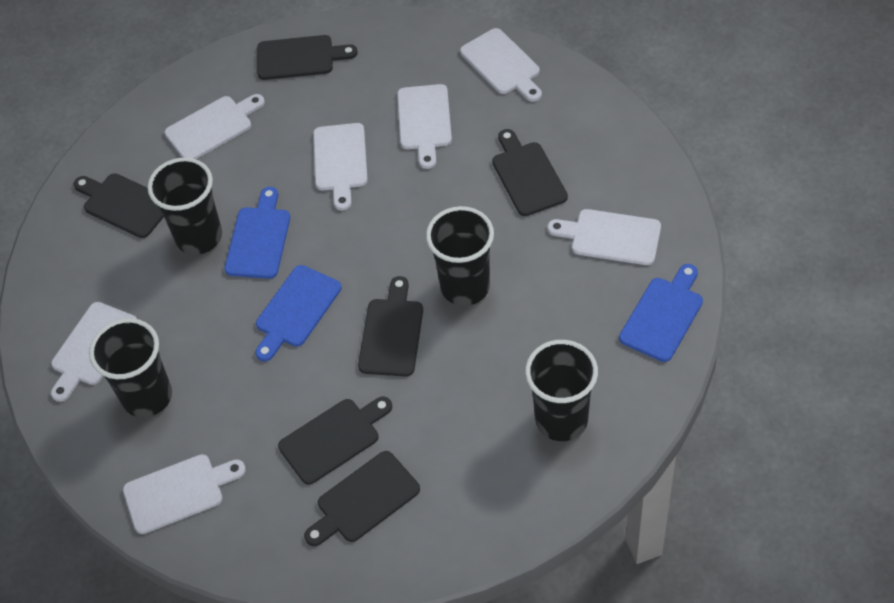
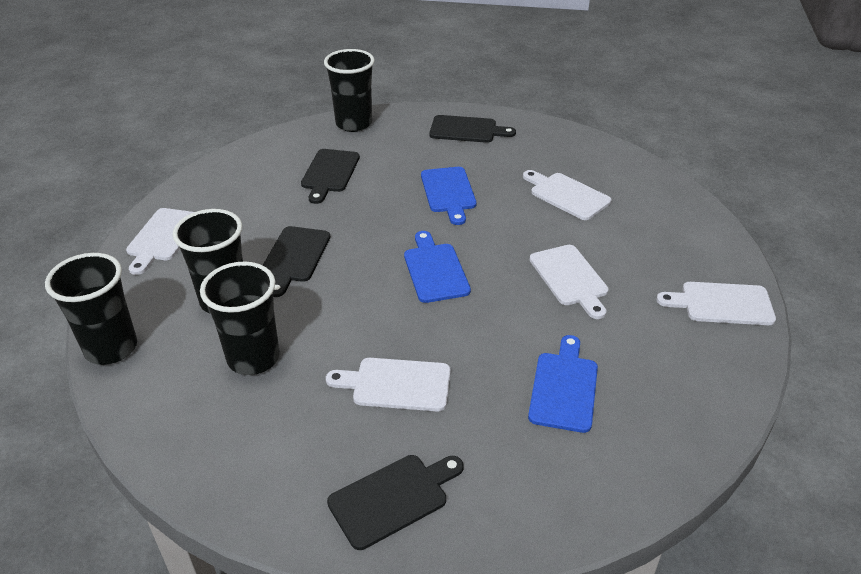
black cutting board: [73,173,164,238] [257,35,358,80] [278,397,392,485] [304,451,420,546] [358,276,423,377] [492,129,568,216] = 6 -> [263,226,330,297] [301,149,360,204] [327,455,463,550] [430,115,516,143] = 4
white cutting board: [51,302,137,402] [123,454,246,534] [165,94,265,159] [313,123,368,210] [397,84,452,169] [460,28,542,102] [548,209,661,265] = 7 -> [126,208,194,275] [326,358,451,411] [523,170,612,220] [529,245,609,319] [656,282,776,325] = 5

